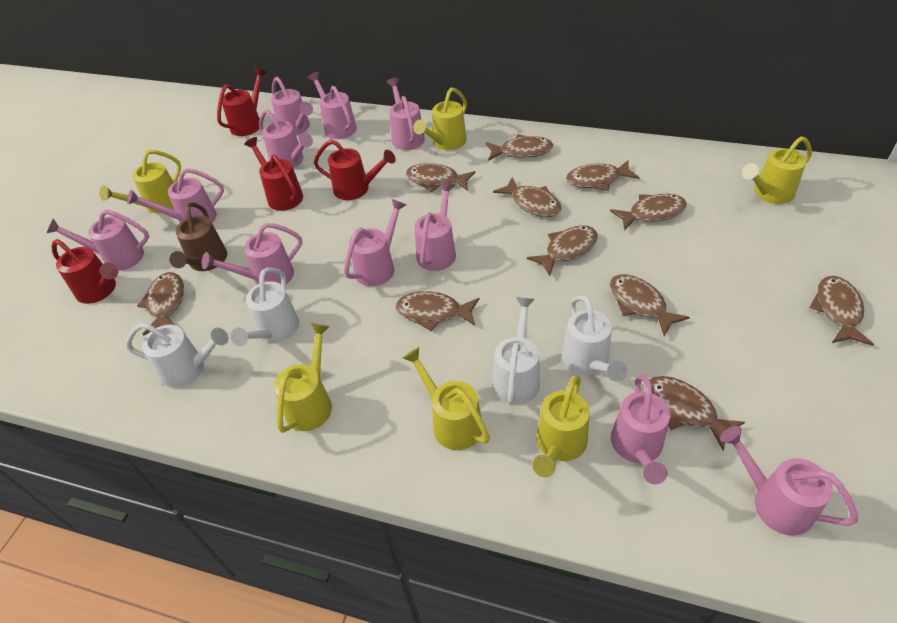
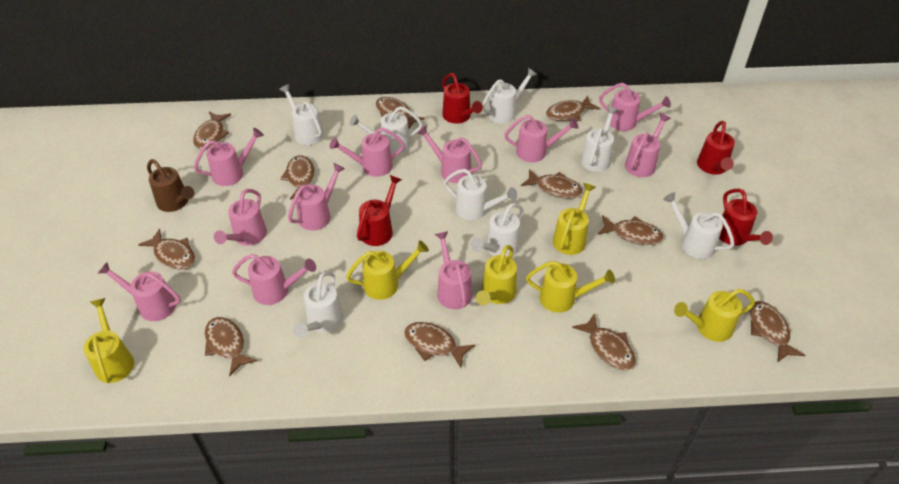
white watering can: [126,323,228,388] [230,268,299,346] [493,297,540,405] [562,295,627,381] = 4 -> [279,84,324,145] [293,271,343,338] [350,106,423,154] [444,169,517,220] [471,203,524,256] [482,68,537,123] [581,106,618,172] [663,192,735,259] = 8

